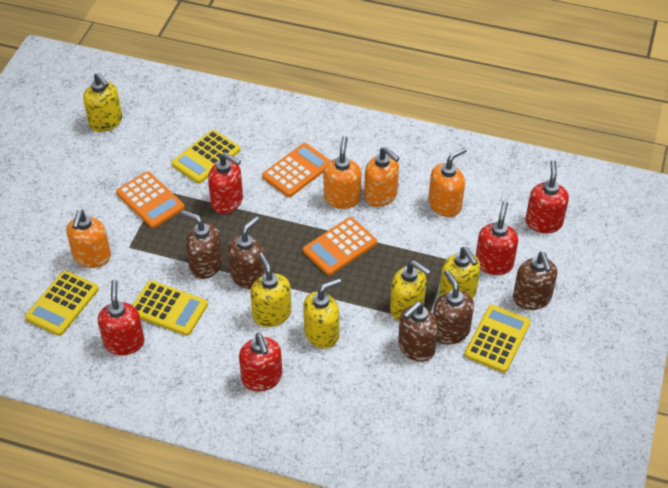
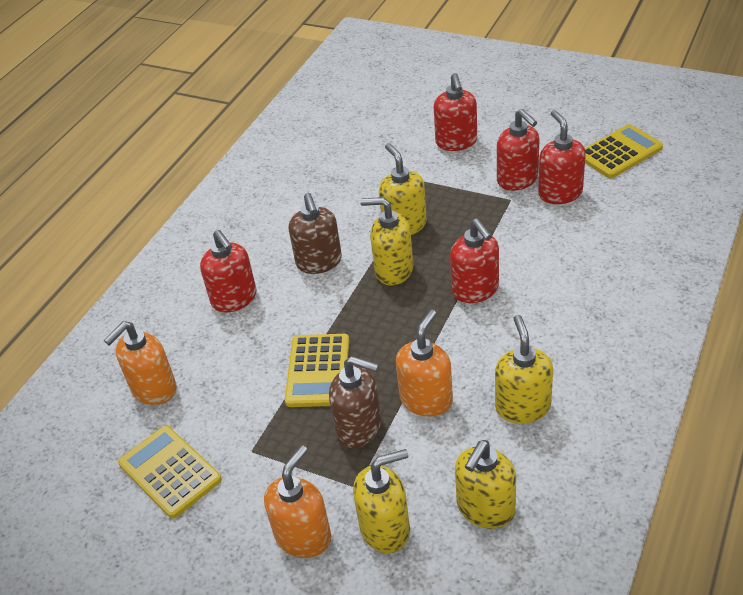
brown soap dispenser: [181,210,223,279] [228,216,266,289] [398,302,438,362] [433,270,474,345] [513,252,557,310] = 5 -> [289,193,342,274] [329,356,381,448] = 2
orange calculator: [116,172,185,228] [262,143,331,197] [303,217,377,275] = 3 -> none = 0
orange soap dispenser: [66,210,111,268] [323,136,361,209] [364,147,400,207] [428,148,467,217] = 4 -> [104,321,177,405] [264,445,331,558] [396,310,453,417] = 3
yellow calculator: [25,271,99,336] [132,280,208,336] [171,130,240,183] [464,305,531,373] = 4 -> [118,426,222,519] [285,334,349,407] [585,124,663,179] = 3

